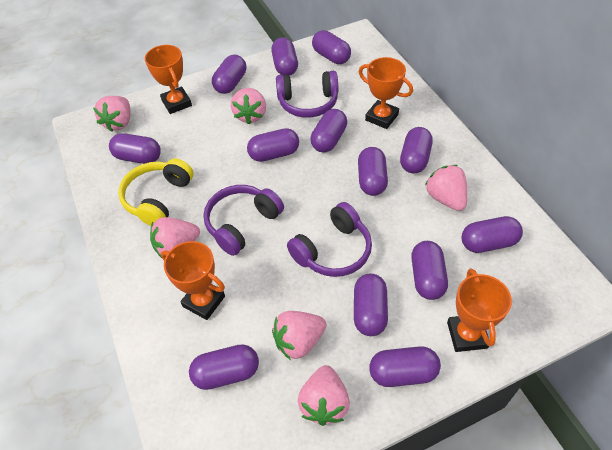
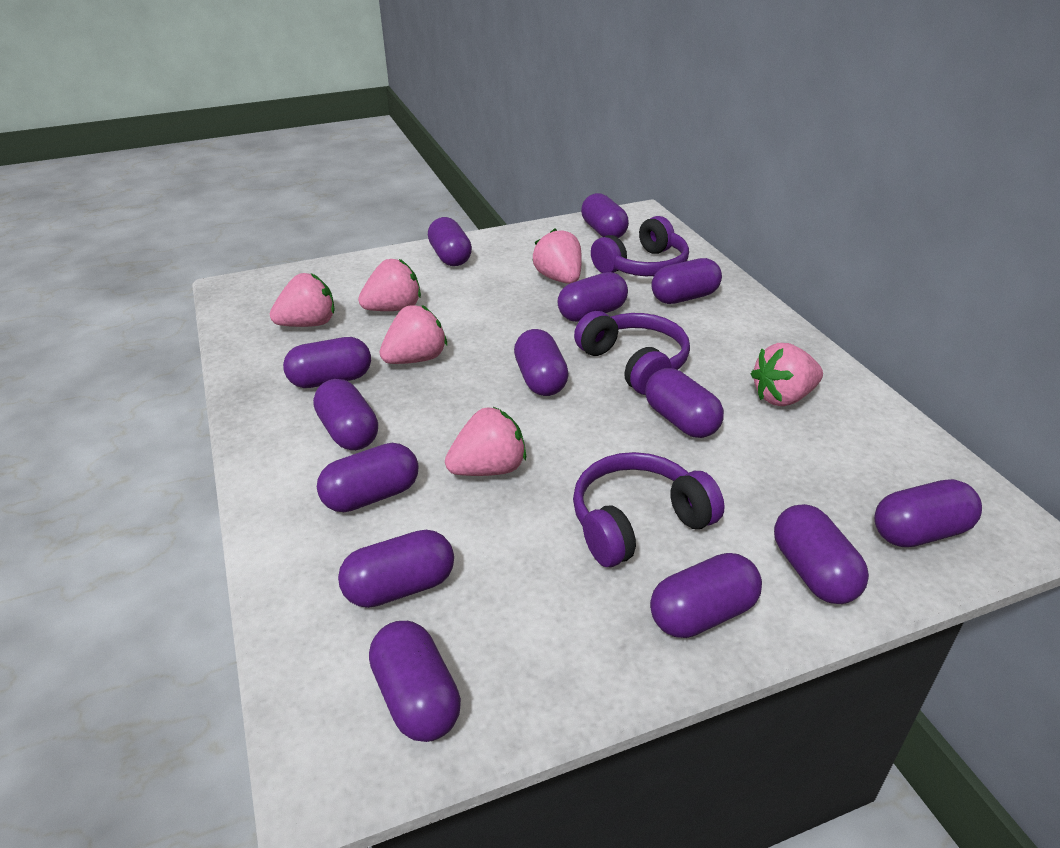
orange trophy: [145,45,192,114] [161,241,225,320] [359,57,413,129] [447,268,512,352] = 4 -> none = 0
purple capsule: [109,133,161,164] [189,344,259,390] [212,55,246,94] [247,128,299,162] [271,37,298,76] [311,109,347,152] [312,30,351,64] [354,274,388,336] [358,147,388,196] [369,346,441,387] [400,127,433,173] [411,241,448,300] [462,216,523,253] = 13 -> [283,337,371,388] [313,379,378,450] [317,443,418,512] [338,530,454,608] [369,621,461,742] [428,217,472,266] [514,329,569,396] [557,272,628,322] [581,193,629,238] [645,368,724,438] [650,553,762,638] [652,258,722,304] [774,504,869,604] [874,479,982,547] = 14
yellow headphones: [118,158,193,226] = 1 -> none = 0

